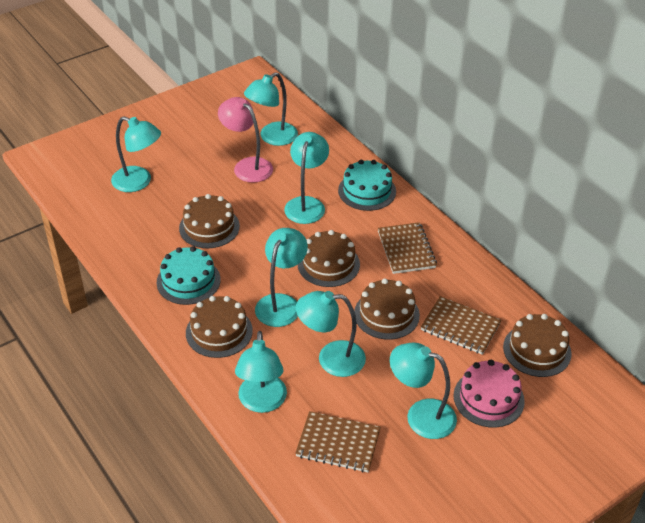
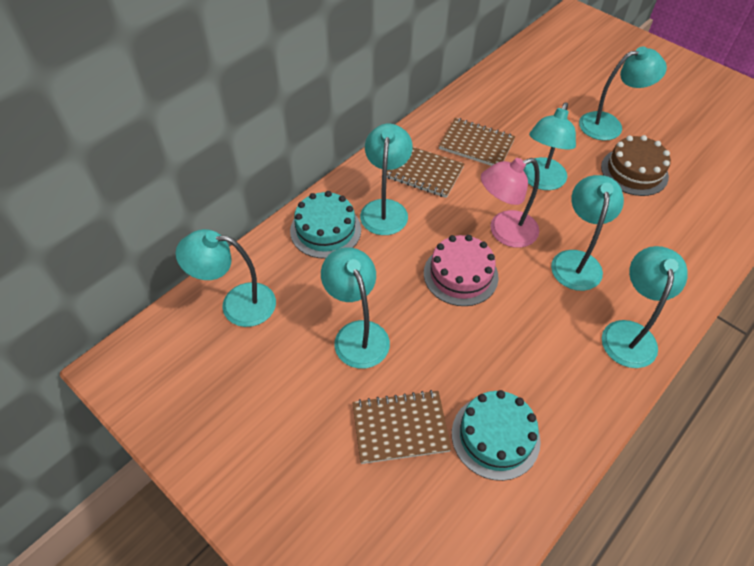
brown cake: [179,194,240,248] [186,296,253,358] [298,230,360,287] [354,278,420,340] [503,314,572,377] = 5 -> [601,135,671,196] = 1

